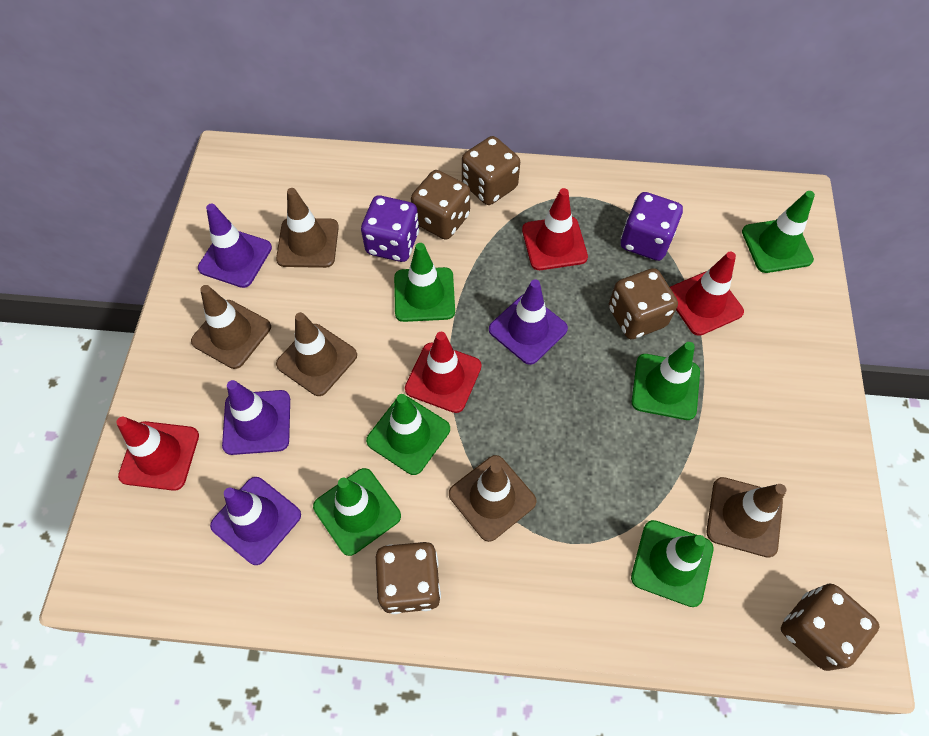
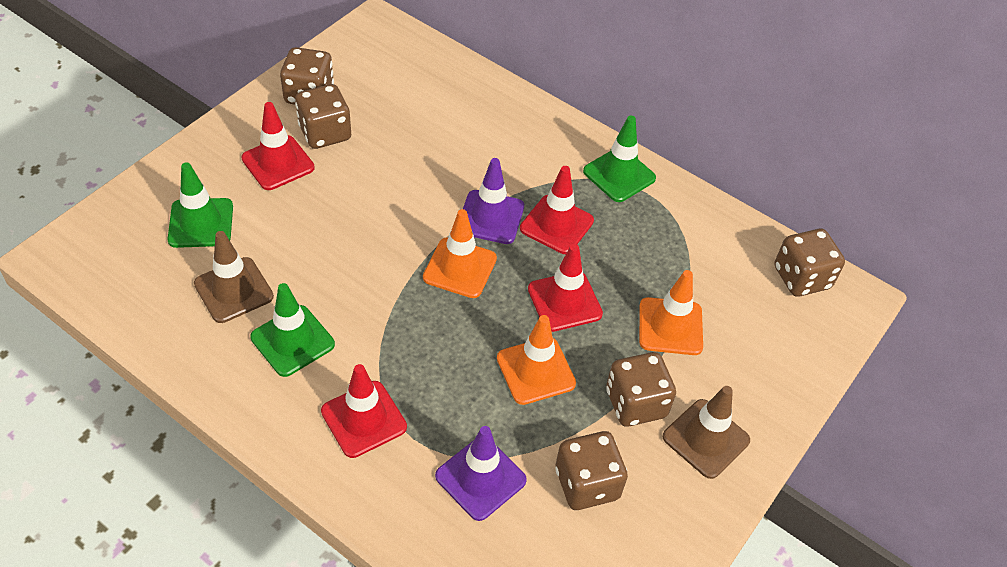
brown traffic cone: [191,285,271,369] [276,188,339,268] [276,312,357,396] [449,455,537,542] [706,477,786,558] = 5 -> [194,231,274,323] [663,386,750,479] = 2
green traffic cone: [313,468,401,556] [366,394,450,475] [394,243,455,322] [631,520,713,607] [632,342,700,420] [742,191,815,273] = 6 -> [168,162,233,248] [250,283,335,377] [583,116,656,202] = 3
orange traffic cone: none = 0 -> [423,209,497,298] [497,315,576,405] [639,270,703,355] = 3
purple dice: [361,195,419,262] [621,192,683,261] = 2 -> none = 0
purple traffic cone: [198,204,272,288] [210,477,301,565] [222,380,290,455] [489,280,568,365] = 4 -> [435,426,527,521] [463,158,524,244] = 2

